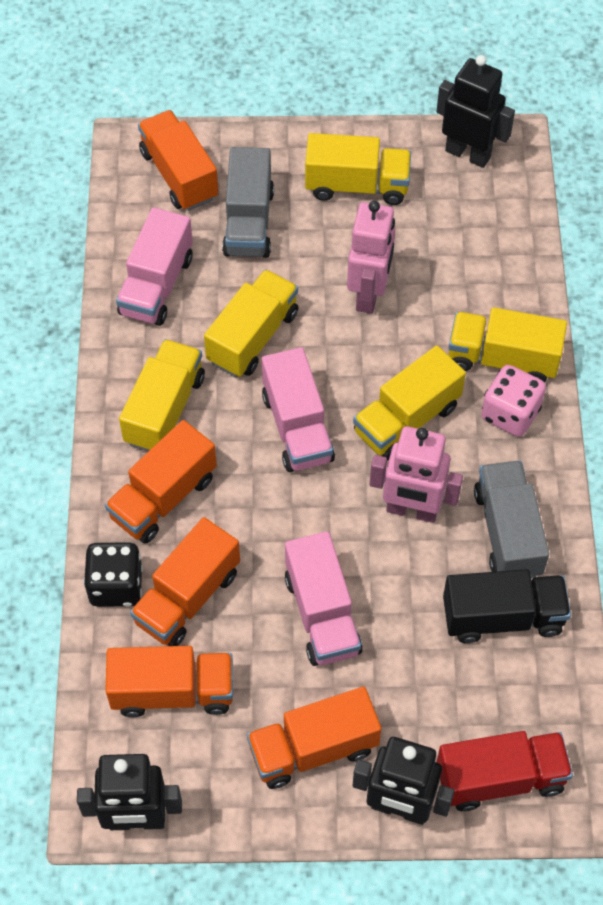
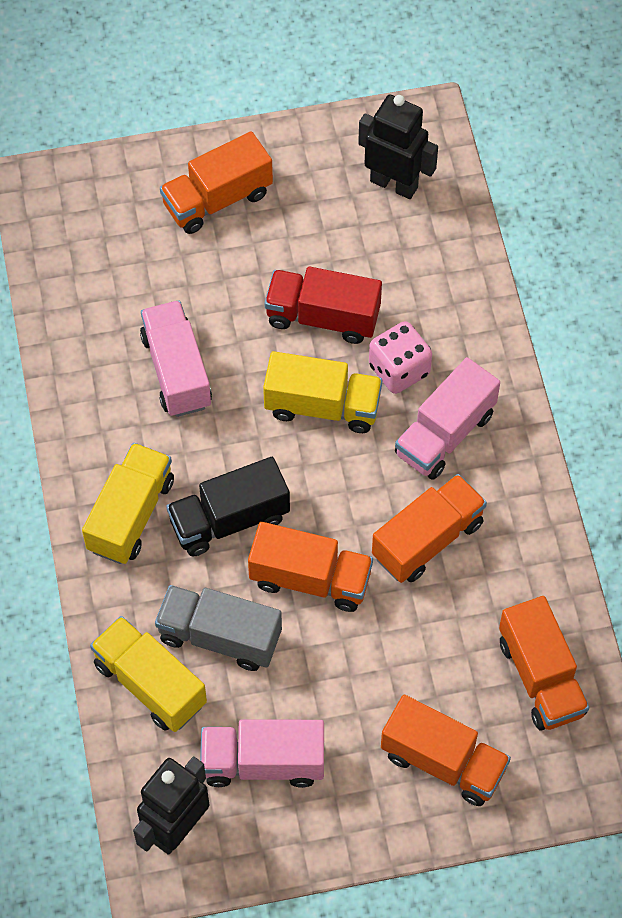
black dice: [84,543,143,607] = 1 -> none = 0
black robot: [77,754,182,830] [353,737,454,825] [436,55,515,168] = 3 -> [133,757,209,855] [358,95,438,199] = 2
grey truck: [222,147,274,258] [474,461,549,578] = 2 -> [155,585,282,671] = 1
pink robot: [347,201,395,314] [370,426,463,523] = 2 -> none = 0
yellow truck: [119,339,205,451] [204,269,299,377] [305,133,411,205] [353,346,466,460] [449,307,567,383] = 5 -> [82,443,174,564] [90,616,207,732] [263,351,382,433] = 3

